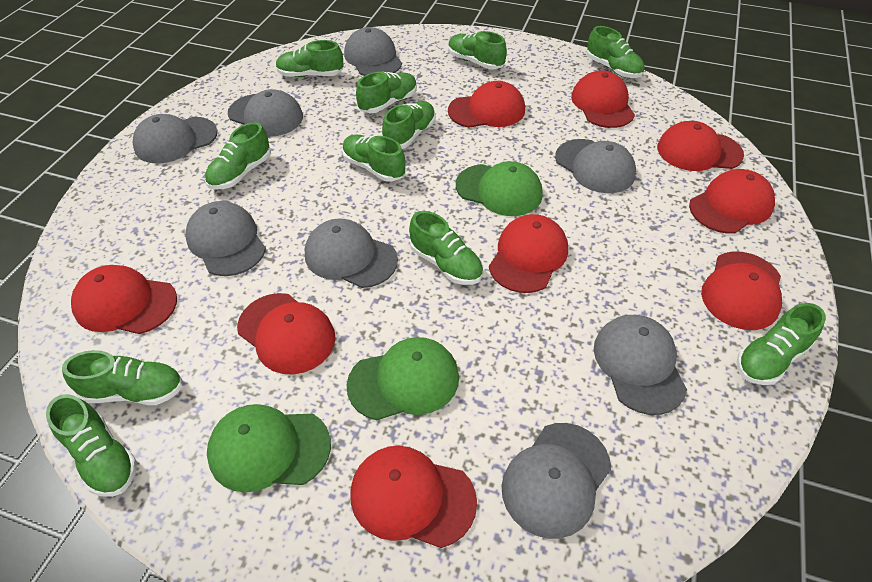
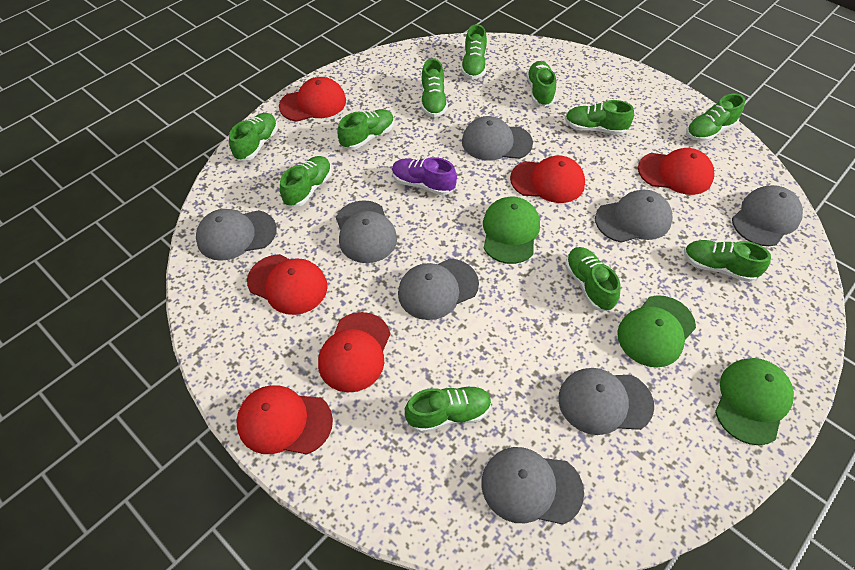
purple shoe: none = 0 -> [392,157,457,195] = 1
red cap: [71,265,177,334] [237,293,335,374] [350,446,477,548] [448,81,525,128] [489,214,568,293] [571,71,635,128] [657,121,744,171] [689,169,775,234] [701,251,782,330] = 9 -> [236,385,333,455] [247,254,328,315] [279,77,346,122] [318,312,390,392] [510,155,585,203] [638,148,714,195] = 6

